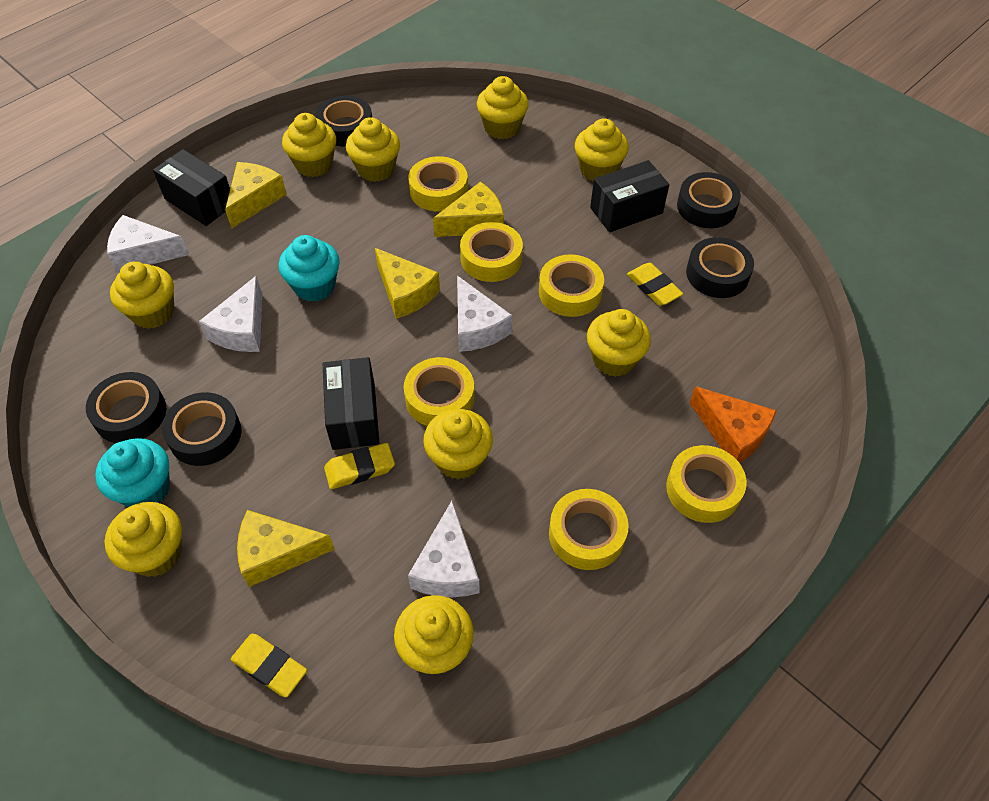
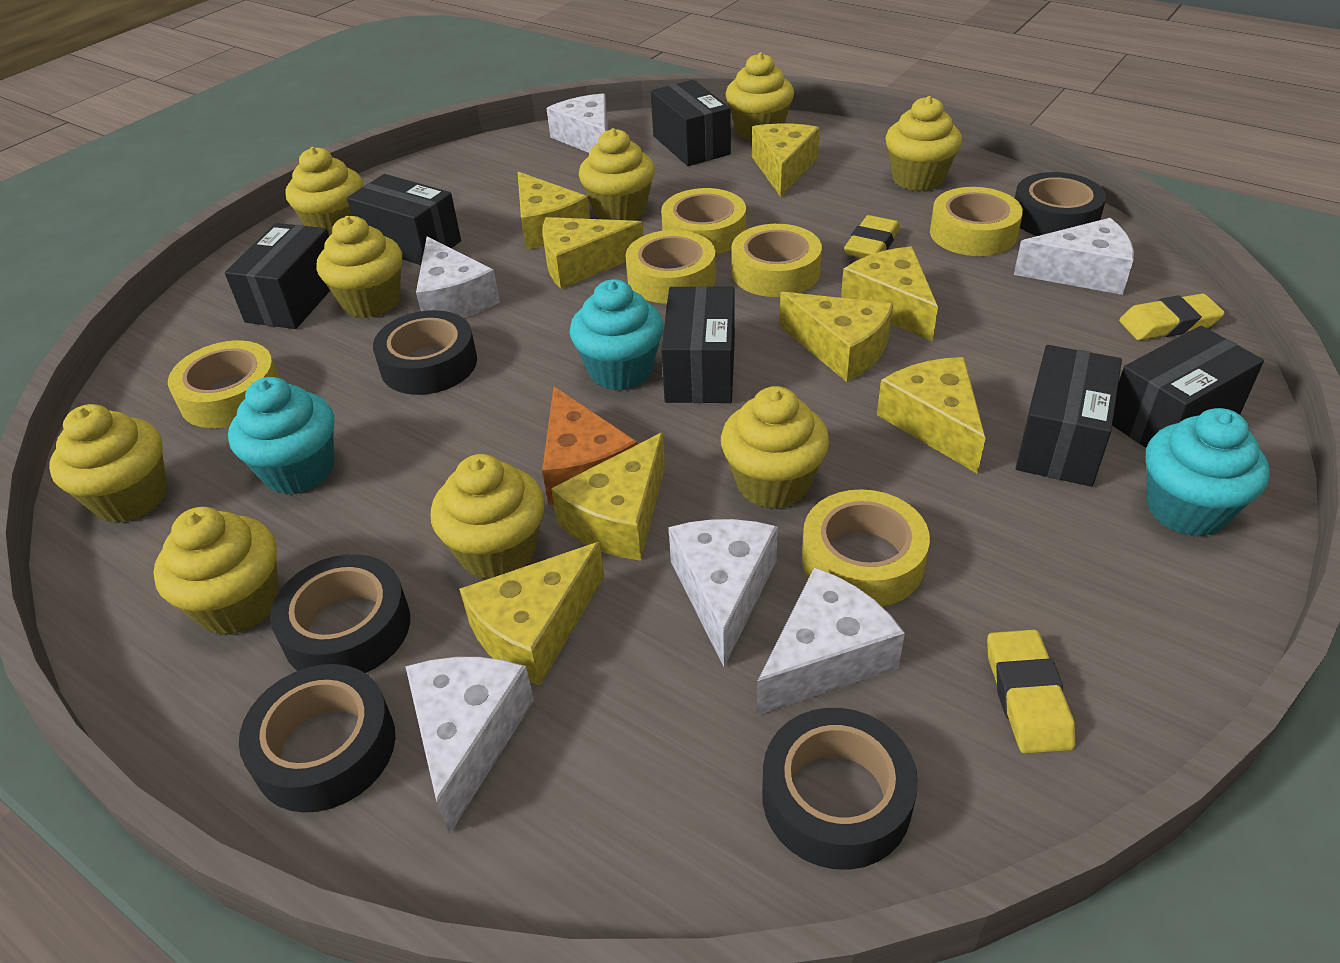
black box: [153,149,230,226] [323,357,379,450] [590,160,669,233] = 3 -> [225,223,330,329] [347,174,461,265] [651,80,731,166] [661,286,735,403] [1016,345,1122,487] [1112,326,1264,448] = 6
turquoise cupcake: [95,438,170,507] [279,235,340,302] = 2 -> [228,377,334,494] [570,279,664,390] [1146,408,1270,537] = 3
white cheese: [107,215,189,273] [199,276,262,352] [408,501,480,597] [457,276,512,352] = 4 -> [405,657,534,834] [416,237,500,318] [546,93,608,153] [669,519,778,667] [756,567,905,716] [1014,218,1134,295] = 6
yellow cheese: [225,162,287,229] [237,510,335,587] [375,248,440,319] [433,182,504,237] = 4 -> [459,542,604,686] [518,172,590,250] [542,217,643,289] [551,432,665,561] [752,123,820,197] [779,292,893,382] [841,246,938,342] [877,357,986,474] = 8

